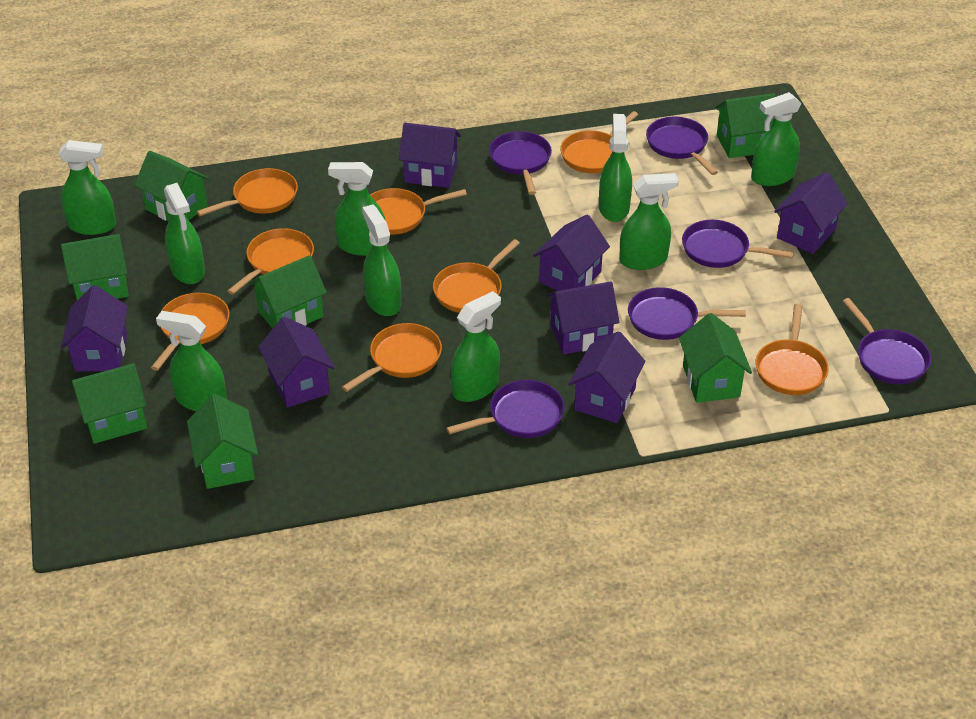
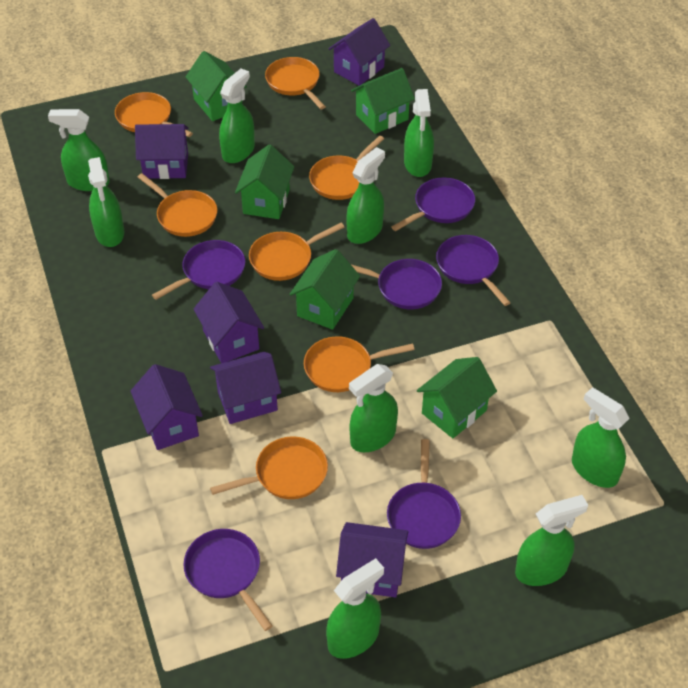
green house: [61,234,129,300] [72,363,147,444] [134,151,210,221] [187,394,258,489] [249,255,327,329] [679,313,752,403] [715,93,776,158] = 7 -> [186,51,247,121] [235,145,294,219] [289,249,360,330] [351,68,415,134] [417,357,497,438] = 5
orange pan: [151,293,229,371] [197,168,298,216] [228,228,314,295] [342,323,442,392] [370,188,467,235] [433,239,520,313] [560,111,638,173] [756,304,829,395] = 8 -> [115,92,193,137] [138,173,217,237] [210,436,328,499] [249,223,345,281] [265,57,326,109] [304,336,415,392] [309,136,384,200] = 7
purple house: [61,285,128,372] [258,317,335,408] [399,123,461,188] [533,214,610,291] [546,282,619,354] [568,331,646,423] [774,172,848,254] = 7 -> [131,364,203,450] [135,124,189,179] [193,282,264,363] [210,352,281,424] [328,18,390,86] [336,522,408,598] = 6

